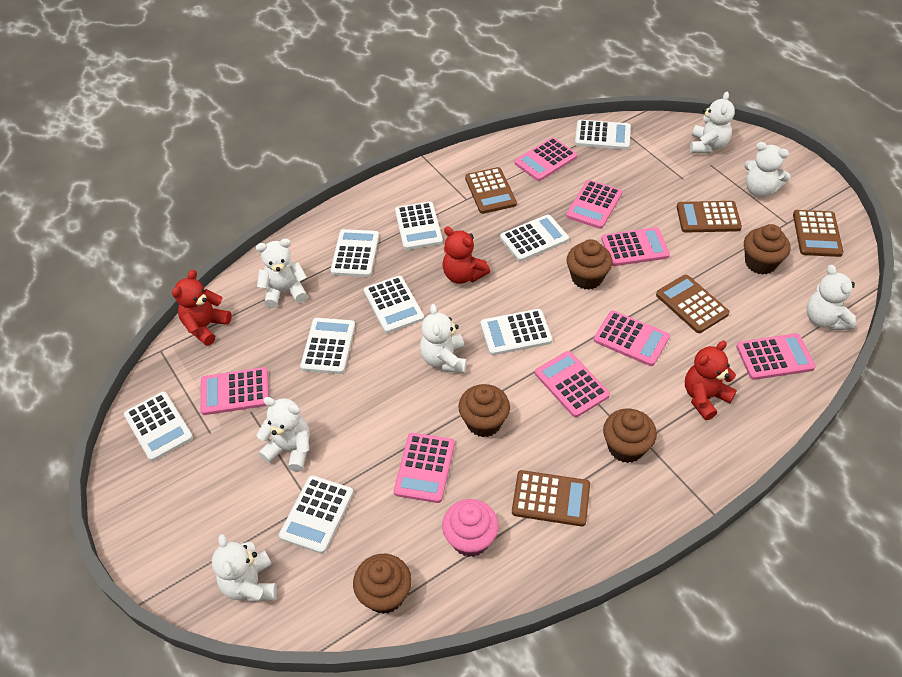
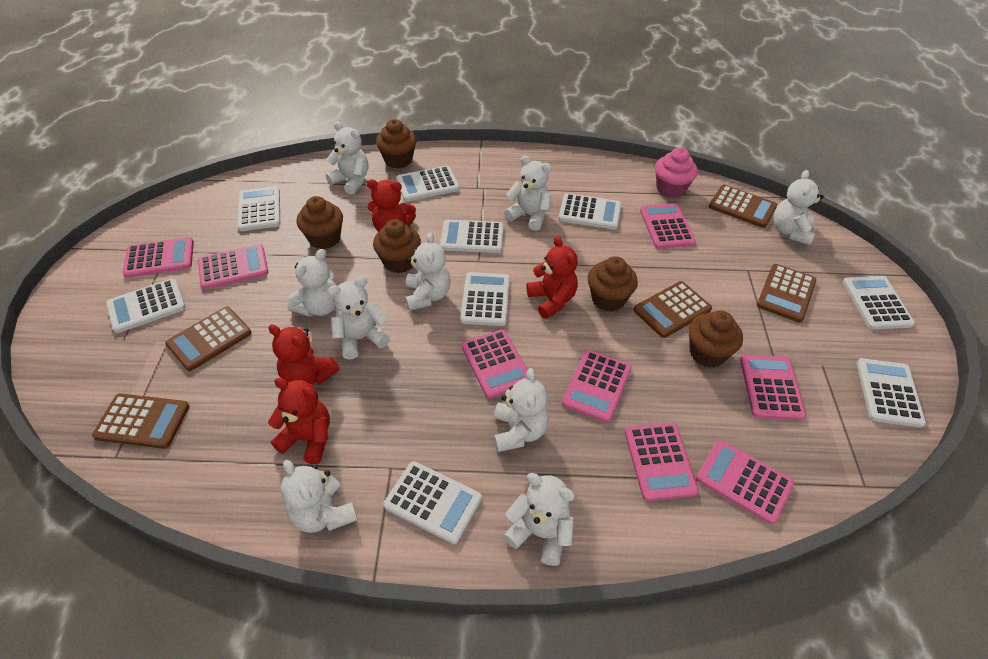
red teddy bear: [172,270,232,346] [442,226,490,284] [685,341,737,420] = 3 -> [268,324,339,385] [268,378,330,464] [367,179,416,232] [526,236,578,319] = 4
white teddy bear: [212,534,277,602] [256,239,308,308] [257,397,310,472] [420,304,467,373] [690,91,735,153] [744,142,791,197] [806,265,856,331] = 7 -> [281,460,358,533] [287,249,336,317] [326,122,368,195] [327,276,390,360] [405,232,451,311] [494,368,549,452] [503,473,575,566] [504,156,551,231] [773,170,824,245] = 9

